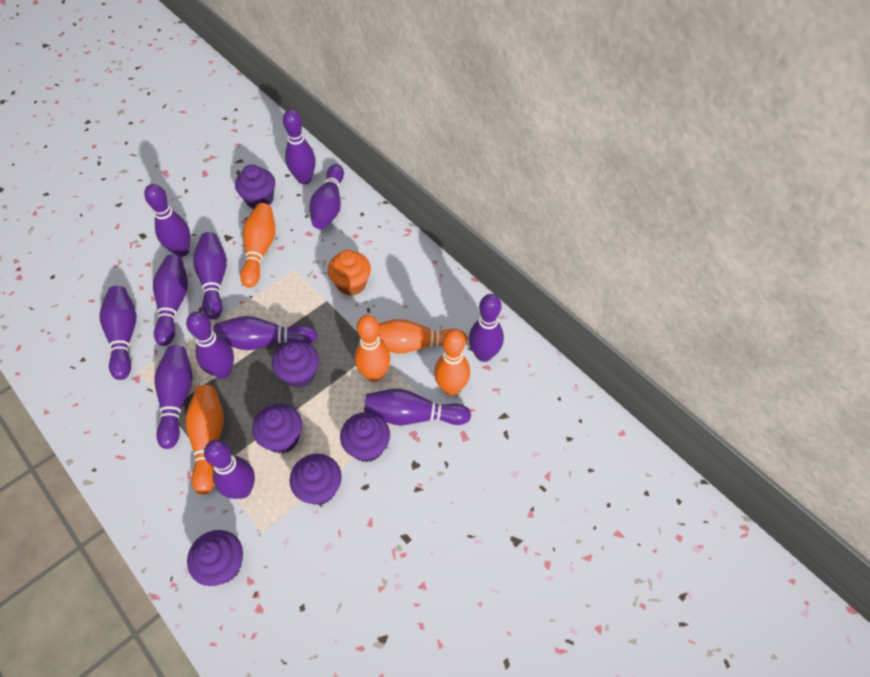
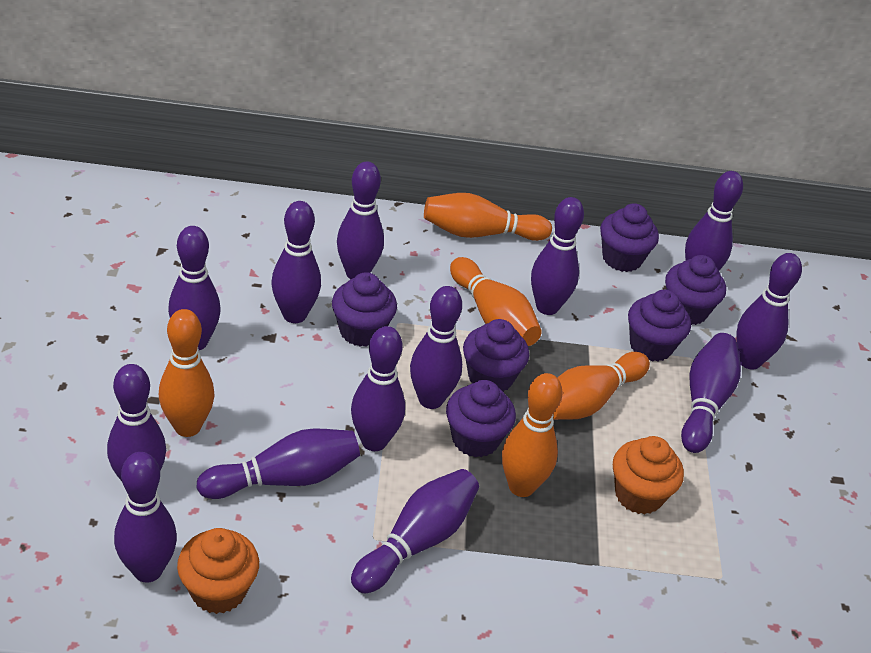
orange cupcake: [327,250,371,296] = 1 -> [177,528,259,614] [613,436,684,515] = 2
purple bowling pin: [99,286,137,380] [144,184,191,257] [153,255,188,346] [155,345,193,449] [186,312,234,379] [193,232,227,320] [204,439,255,499] [213,316,318,350] [283,110,316,184] [309,164,344,229] [364,389,471,425] [469,294,504,362] = 12 -> [107,364,166,481] [114,452,177,582] [168,226,221,350] [196,428,360,499] [272,201,321,323] [337,162,384,279] [351,326,405,451] [351,469,479,593] [410,286,462,409] [531,197,584,315] [681,333,741,453] [685,171,743,270] [736,253,802,370] = 13

